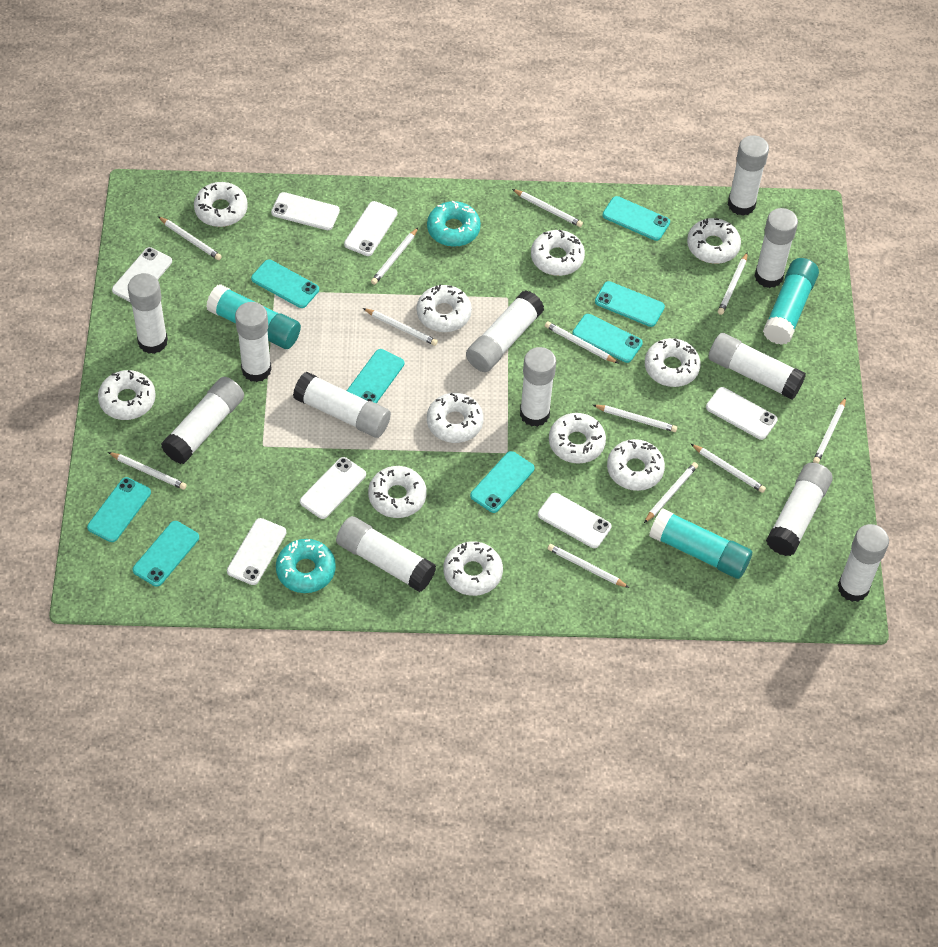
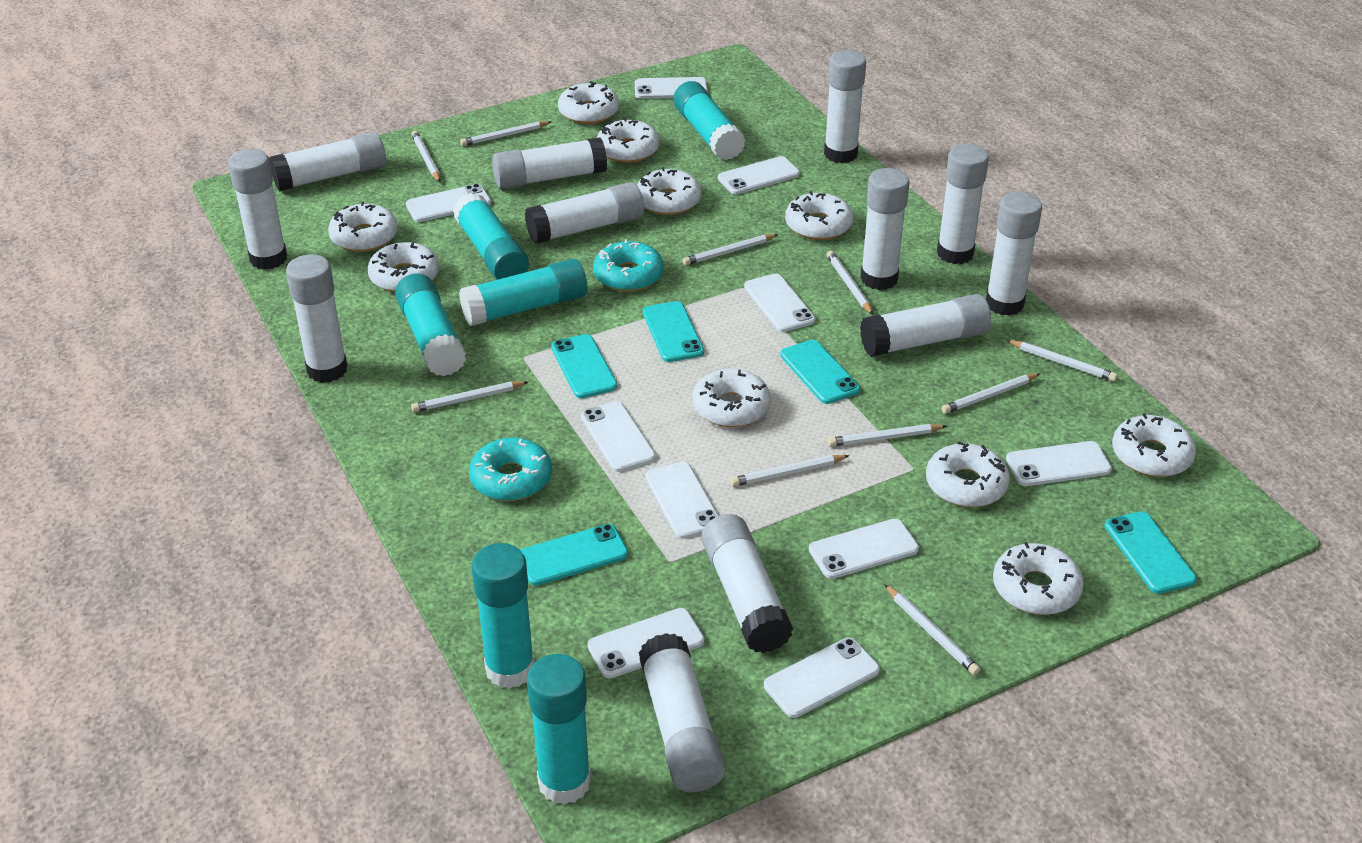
turquoise glue stick: [206,284,301,349] [649,508,752,579] [763,258,819,345] = 3 -> [395,273,466,376] [453,193,529,280] [459,259,587,326] [471,543,535,689] [527,654,591,805] [674,81,745,160] = 6
turquoise phone: [87,477,151,542] [133,521,199,587] [251,260,319,308] [347,349,404,404] [470,451,535,513] [572,314,643,363] [595,281,665,327] [603,196,670,241] = 8 -> [520,524,628,586] [551,334,617,398] [643,301,704,362] [780,340,860,404] [1105,511,1197,594] = 5
white donut: [98,370,156,420] [194,182,248,227] [368,466,427,518] [417,284,472,332] [427,393,484,443] [444,541,503,596] [531,229,585,276] [549,413,606,464] [607,439,665,491] [645,338,701,387] [687,218,741,264] = 11 -> [328,202,398,252] [368,242,439,292] [558,81,619,124] [597,118,659,163] [637,167,702,215] [692,369,771,427] [785,191,853,240] [926,441,1010,507] [993,542,1084,615] [1112,413,1196,477] = 10
white pencil: [108,452,187,490] [158,216,222,260] [363,308,438,346] [371,228,418,285] [512,189,583,227] [545,322,618,363] [548,544,629,588] [593,405,677,432] [644,462,698,523] [691,444,766,493] [718,252,748,315] [813,397,846,463] = 12 -> [411,131,440,182] [411,381,528,412] [460,121,551,146] [683,234,778,265] [730,455,850,487] [826,251,873,315] [828,424,947,447] [884,584,980,675] [941,373,1040,414] [1006,340,1118,382] = 10
white phone: [112,247,172,302] [227,518,286,585] [271,192,340,230] [300,457,366,519] [344,201,397,256] [538,493,612,548] [706,387,778,440] = 7 -> [406,184,491,222] [581,401,656,472] [588,608,704,678] [635,77,708,99] [645,462,719,539] [718,156,800,194] [744,274,815,332] [764,638,880,718] [809,519,919,579] [1006,441,1112,486] = 10

